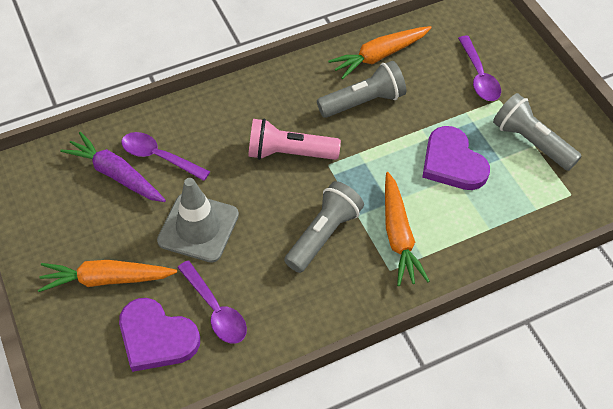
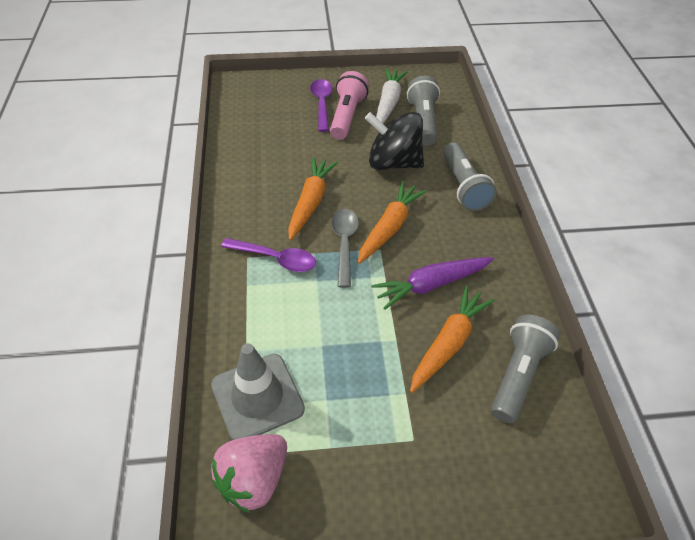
black spinning top: none = 0 -> [365,112,424,170] = 1
grey spoon: none = 0 -> [331,209,359,288] = 1
pink strawberry: none = 0 -> [211,434,287,513] = 1
purple heart: [119,298,200,372] [422,126,490,190] = 2 -> none = 0
purple spoon: [121,132,210,181] [177,261,247,344] [458,35,501,101] = 3 -> [221,238,316,272] [310,79,332,132] = 2
white carrot: none = 0 -> [376,68,408,124] = 1

